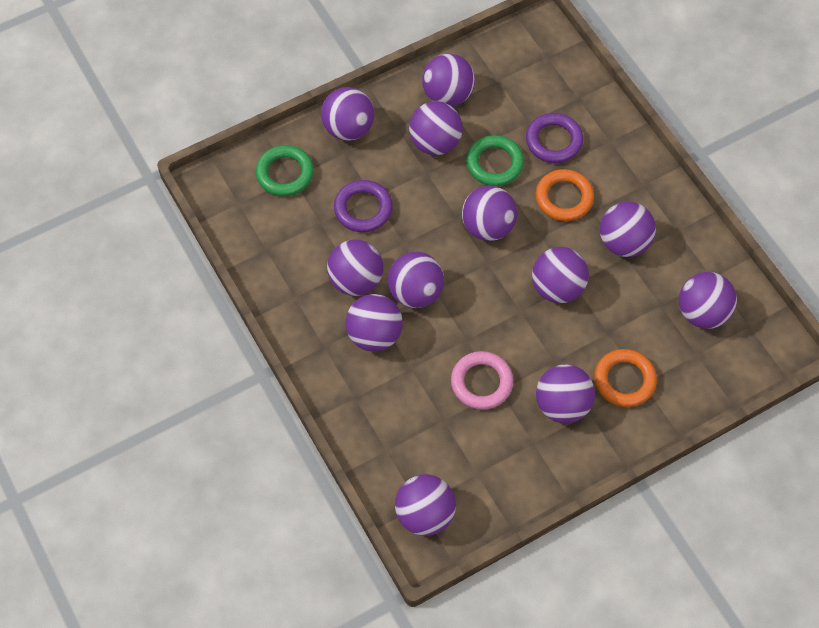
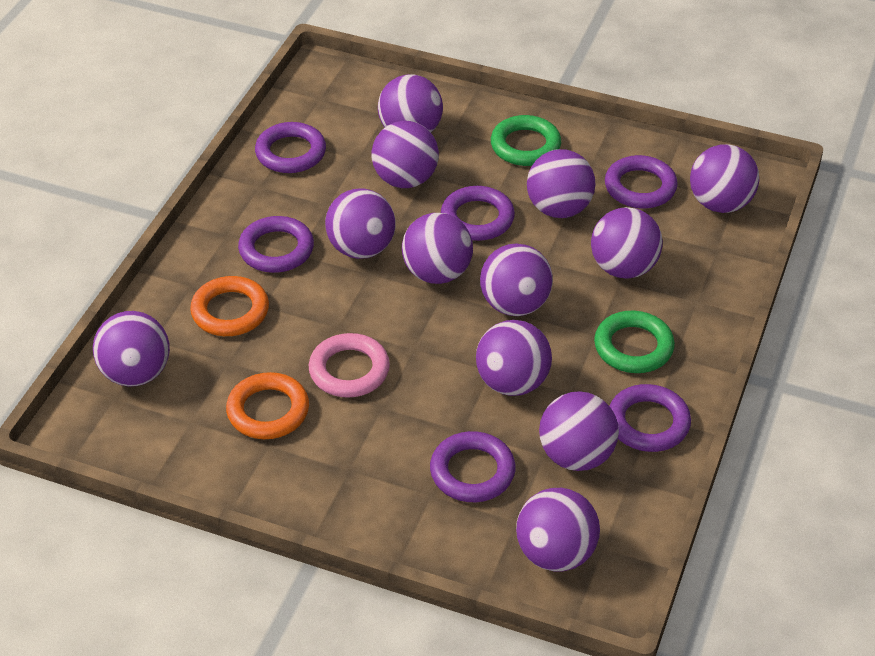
purple ring: [334,180,393,232] [526,113,583,163] = 2 -> [238,216,314,273] [255,122,326,173] [430,431,516,502] [441,186,515,241] [605,155,678,209] [610,384,691,452] = 6

